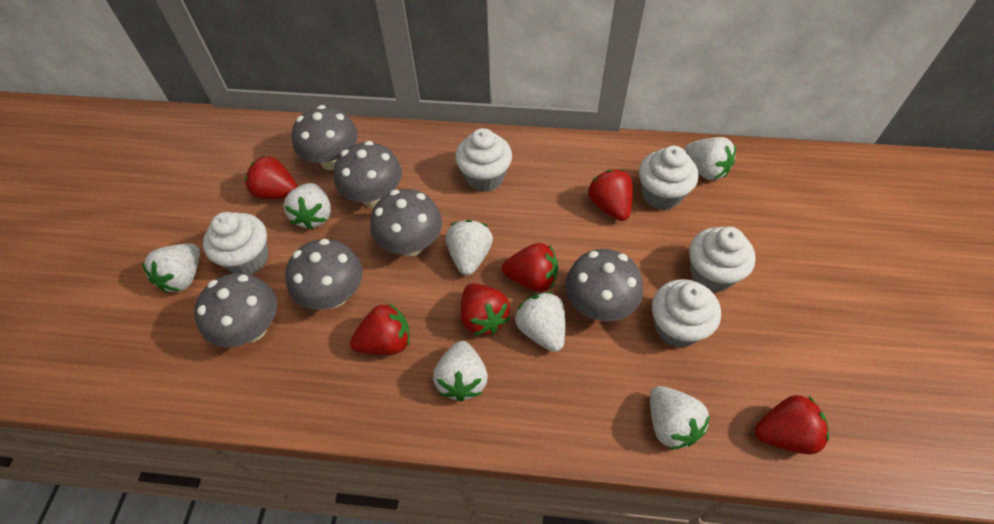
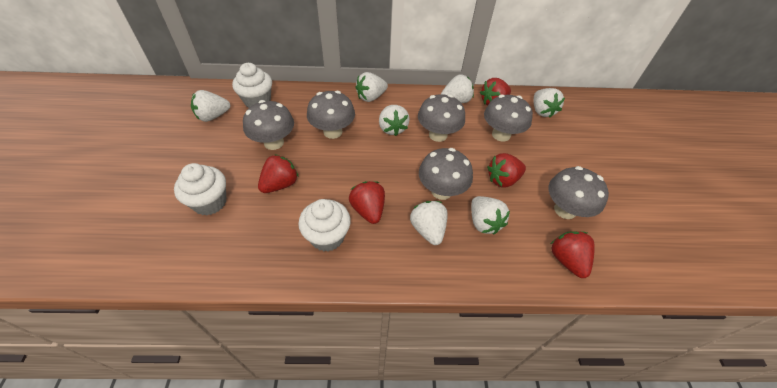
red strawberry: [245,155,298,199] [350,303,410,355] [461,283,510,335] [502,243,558,292] [588,169,633,221] [755,395,829,455] = 6 -> [258,154,299,193] [349,181,385,224] [480,78,511,105] [487,153,526,188] [551,231,595,278] = 5
white cupcake: [203,212,269,274] [455,128,512,192] [639,146,698,210] [652,279,721,348] [689,227,756,292] = 5 -> [174,163,226,216] [232,63,272,108] [298,199,351,252] = 3

